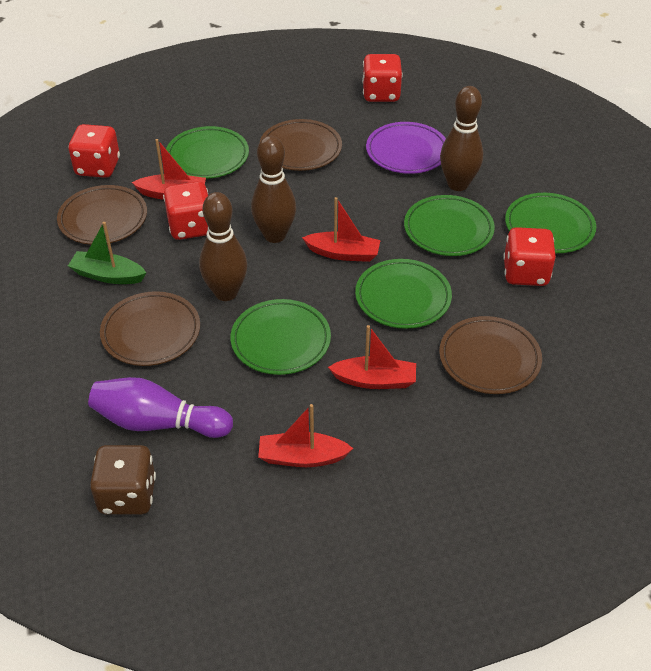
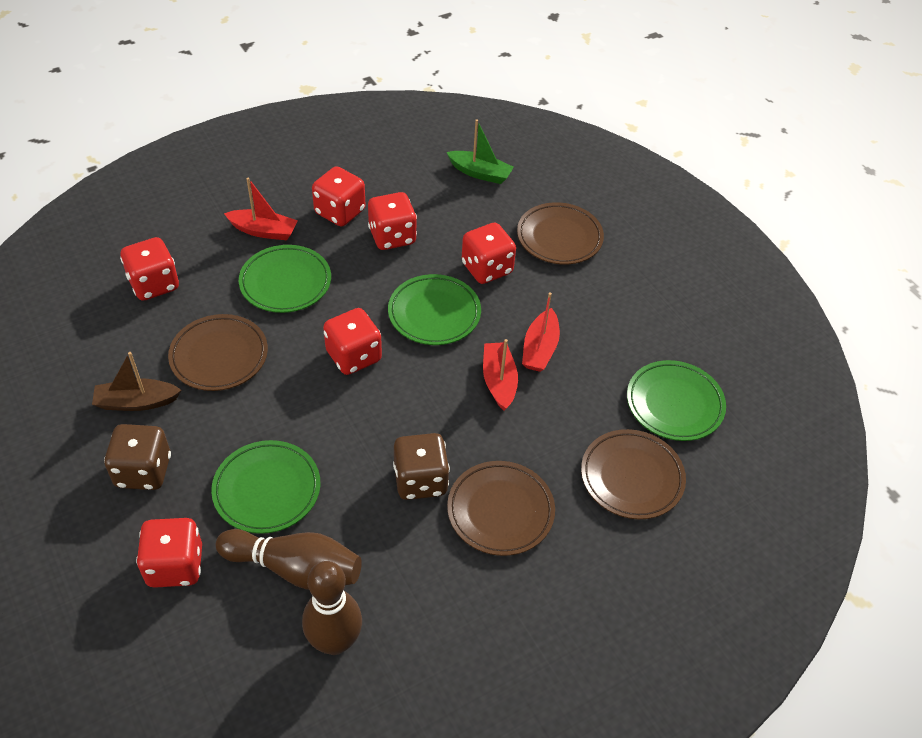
brown boat: none = 0 -> [92,352,181,411] = 1
brown bowling pin: [199,192,247,301] [251,136,296,243] [440,86,483,191] = 3 -> [216,529,362,590] [302,561,362,655] = 2
brown dice: [90,445,156,515] = 1 -> [104,424,171,490] [393,433,450,500] = 2
green plate: [166,126,249,179] [230,299,331,375] [355,259,452,329] [404,195,495,256] [505,193,596,253] = 5 -> [211,440,320,534] [239,245,331,313] [388,274,481,345] [627,360,726,441] = 4
purple bowling pin: [88,377,233,438] = 1 -> none = 0
purple plate: [366,122,446,174] = 1 -> none = 0
red boat: [132,139,206,200] [258,404,353,467] [302,197,381,262] [328,325,416,389] = 4 -> [224,178,298,240] [483,339,518,411] [522,292,560,372] = 3
red dice: [68,124,120,178] [163,181,208,240] [362,54,403,102] [503,227,556,286] = 4 -> [120,237,179,301] [136,518,202,588] [312,166,366,226] [323,308,382,375] [368,192,417,250] [462,223,516,284] = 6

